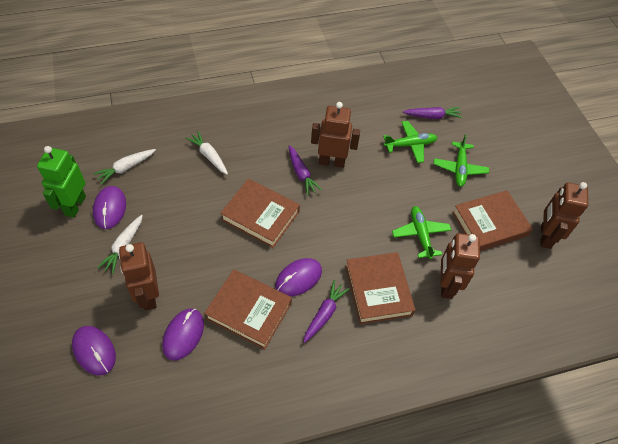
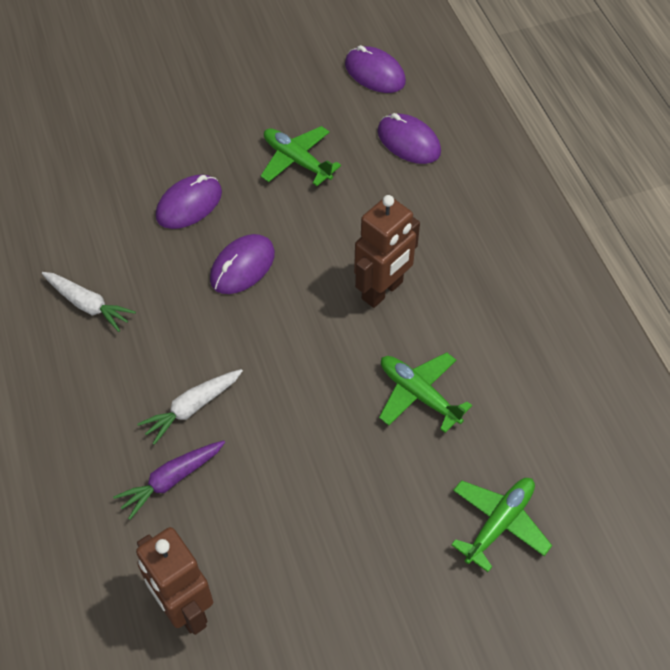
brown book: [204,269,292,349] [220,179,300,248] [345,252,415,324] [452,190,533,251] = 4 -> none = 0
brown robot: [119,242,159,310] [311,102,360,168] [441,233,480,299] [540,182,588,249] = 4 -> [136,527,213,635] [354,195,420,308] = 2
green robot: [37,146,86,218] = 1 -> none = 0
purple carrot: [289,145,322,196] [304,280,350,343] [403,107,462,119] = 3 -> [113,441,225,520] = 1
white carrot: [93,149,156,185] [97,215,143,274] [185,131,228,175] = 3 -> [42,272,136,332] [137,369,243,445] = 2

